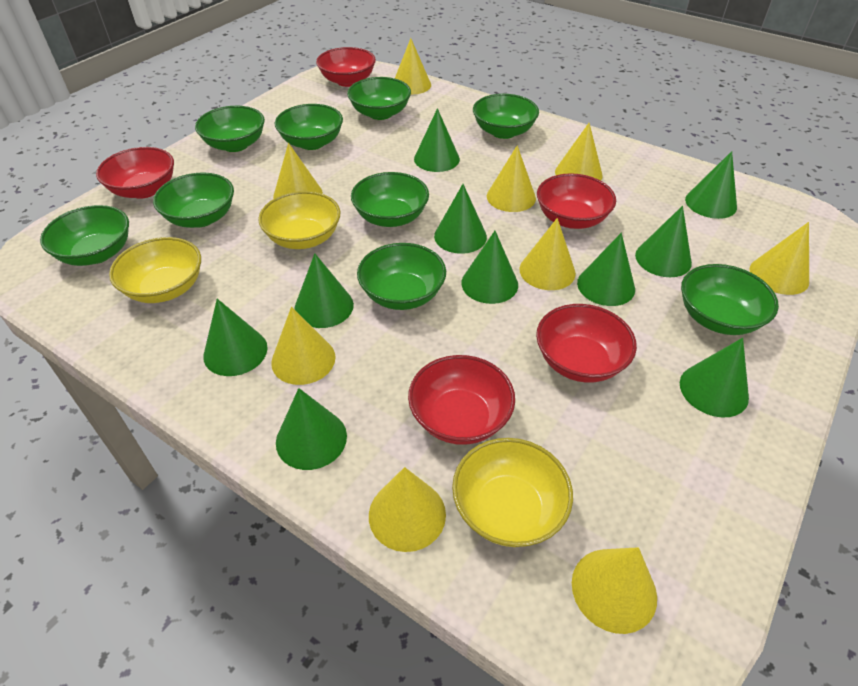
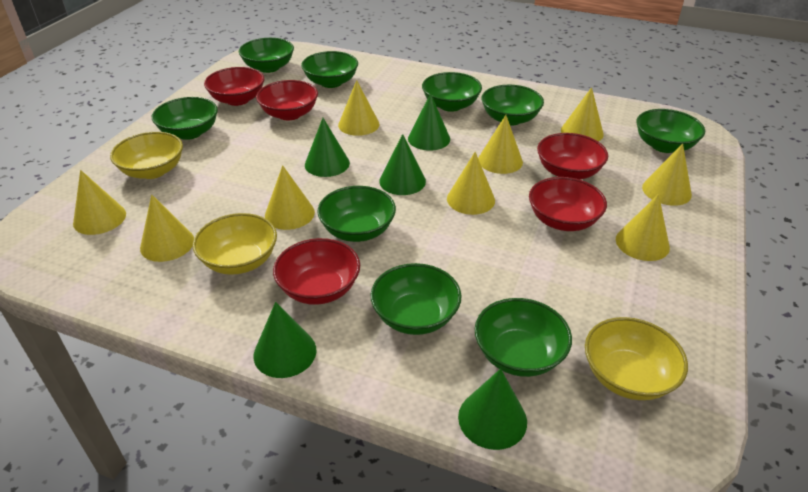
green cone: [203,299,268,376] [276,388,347,470] [295,253,354,328] [414,108,460,172] [434,184,487,254] [461,231,518,304] [577,233,635,306] [635,206,692,277] [680,338,749,417] [685,151,737,219] = 10 -> [253,302,317,378] [305,118,350,177] [379,134,426,195] [408,93,450,151] [458,368,527,450] = 5

